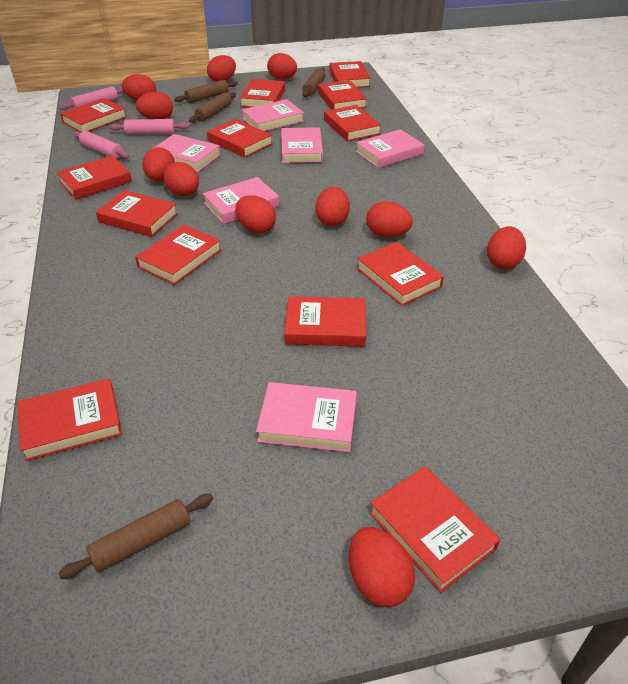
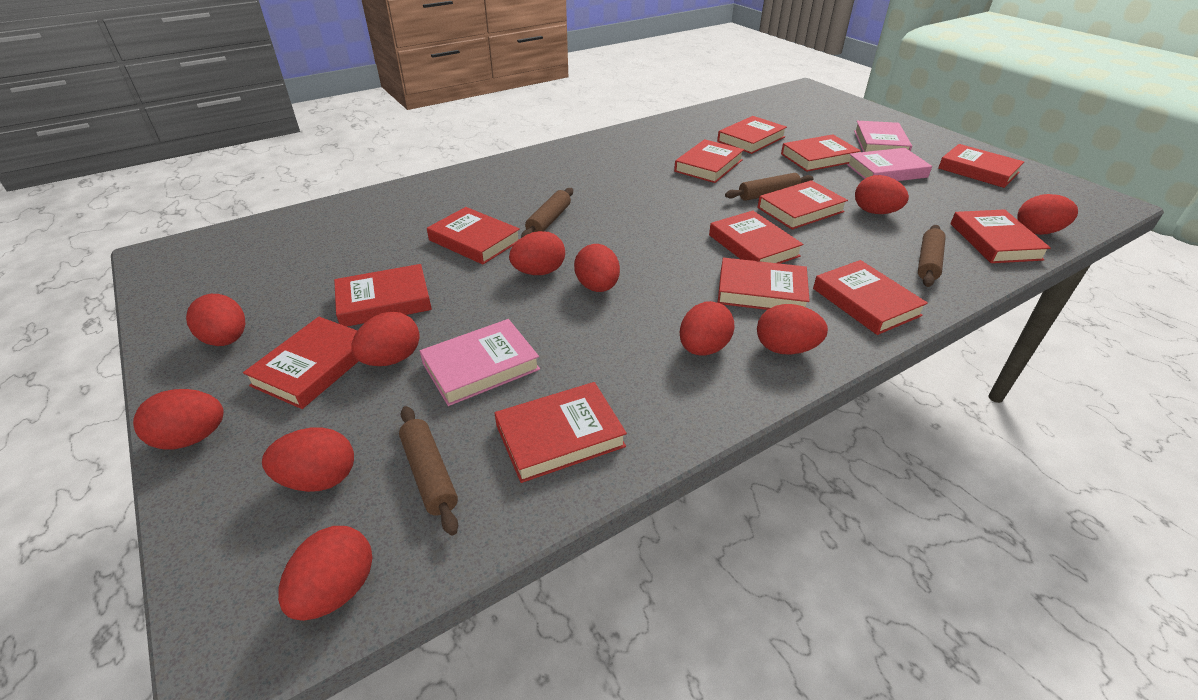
pink book: [152,134,221,172] [203,177,279,224] [242,99,304,131] [256,382,357,452] [281,127,323,163] [355,129,424,168] = 6 -> [420,319,540,406] [847,148,932,181] [854,121,912,152] = 3
pink rolling pin: [59,86,124,110] [73,131,130,159] [109,119,189,134] = 3 -> none = 0

